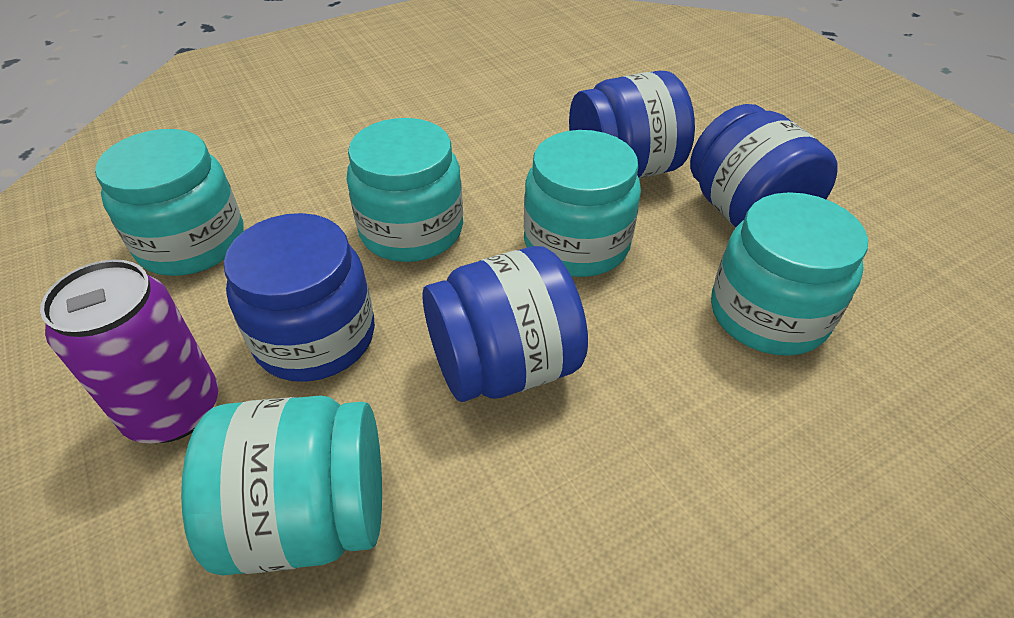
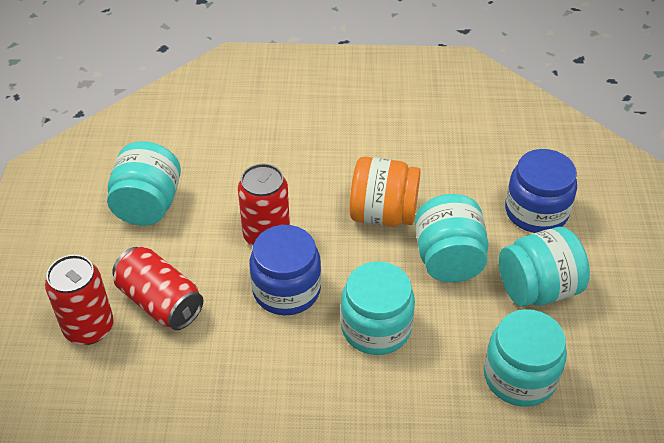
blue jar: [224,213,375,382] [422,246,588,402] [569,71,695,178] [690,104,837,228] = 4 -> [249,225,321,315] [505,149,577,233] = 2
orange jar: none = 0 -> [349,156,421,227] = 1
purple can: [40,259,219,443] = 1 -> none = 0
red can: none = 0 -> [45,255,114,345] [112,247,204,330] [238,163,290,246] = 3

